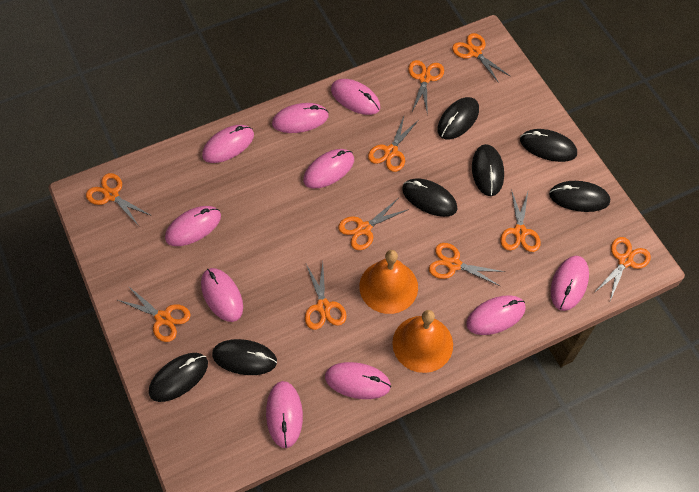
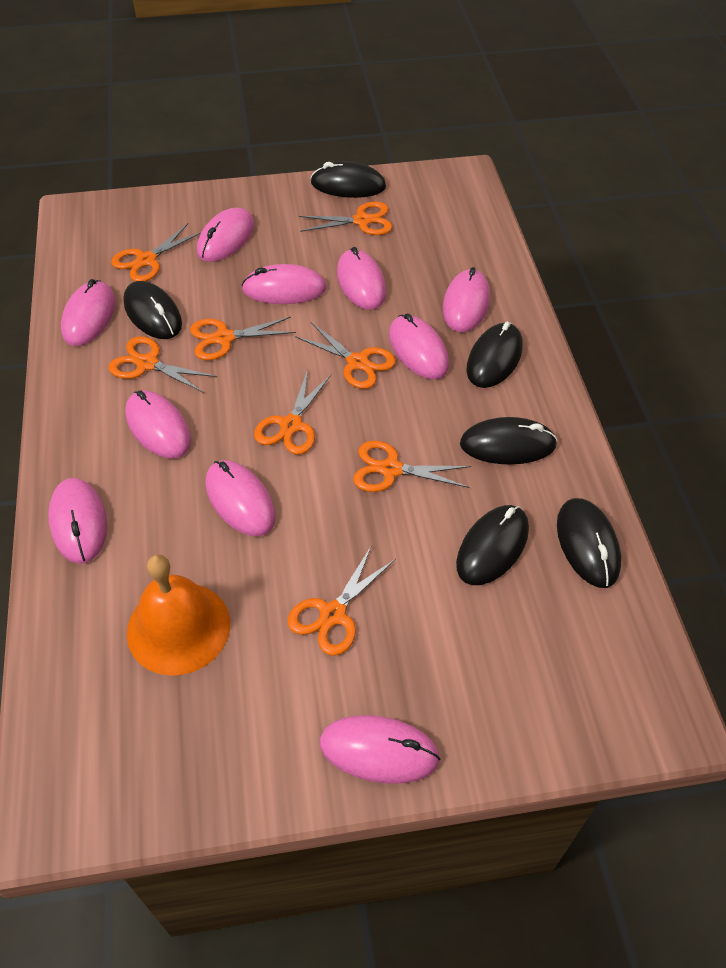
black mouse: [149,353,208,402] [212,339,277,375] [402,178,458,217] [437,97,479,139] [472,144,504,196] [520,129,577,162] [549,181,610,212] = 7 -> [123,281,182,339] [310,161,386,198] [456,505,529,585] [460,417,558,465] [467,322,523,388] [557,498,621,588] = 6
orange bell: [359,250,418,314] [392,310,453,373] = 2 -> [127,554,230,676] = 1
orange scissors: [86,173,152,226] [118,286,191,342] [305,262,347,330] [338,199,409,250] [368,116,419,172] [408,60,444,111] [429,243,505,286] [452,33,510,83] [500,189,541,252] [595,237,651,301] = 10 -> [108,336,217,393] [111,224,201,282] [190,317,296,360] [254,369,331,455] [288,545,396,656] [295,322,396,389] [298,202,392,235] [353,441,471,492] = 8

